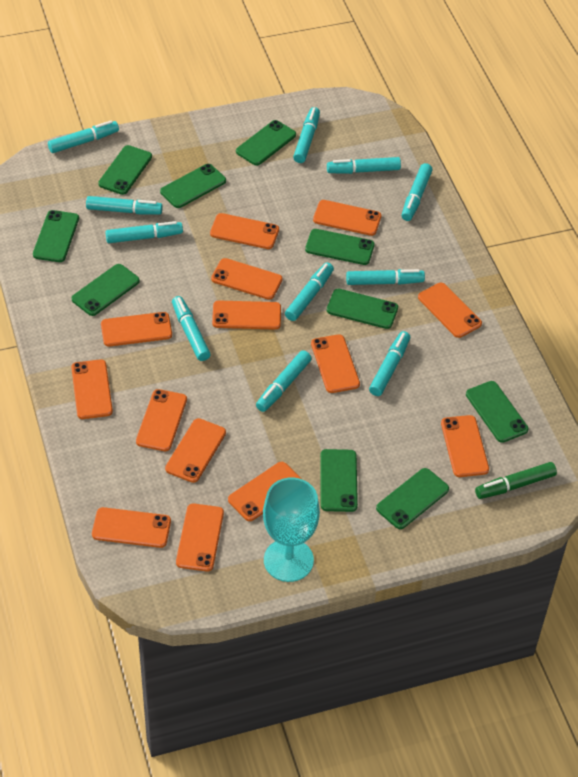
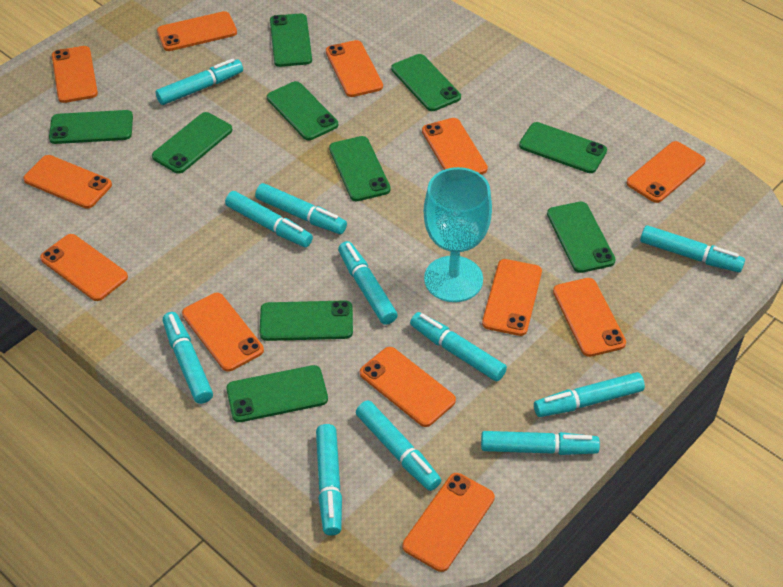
green marker: [475,462,557,499] = 1 -> none = 0
orange phone: [71,359,113,419] [92,507,171,548] [101,312,172,347] [136,389,187,451] [165,418,226,483] [176,503,224,571] [210,213,279,249] [211,258,283,300] [212,301,281,330] [228,462,303,521] [311,334,360,393] [313,200,381,236] [418,283,482,338] [441,415,489,477] = 14 -> [23,155,112,209] [40,234,128,301] [52,46,98,103] [157,11,237,51] [182,293,264,372] [326,40,383,97] [360,347,456,427] [403,473,495,572] [422,118,488,174] [482,259,542,336] [553,278,626,357] [627,141,706,203] = 12

